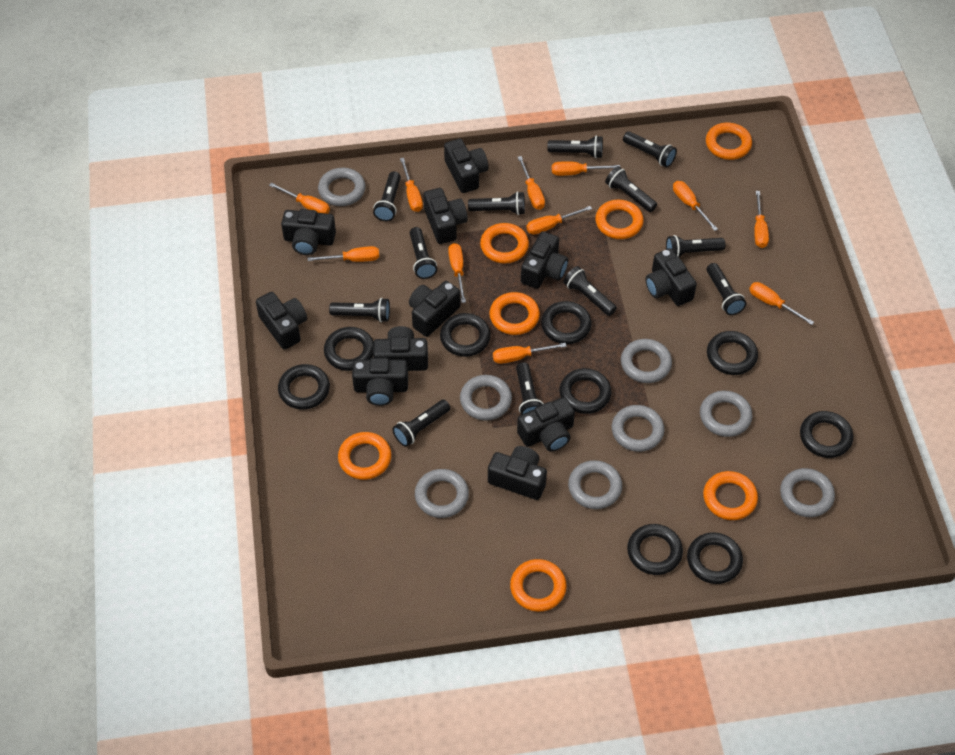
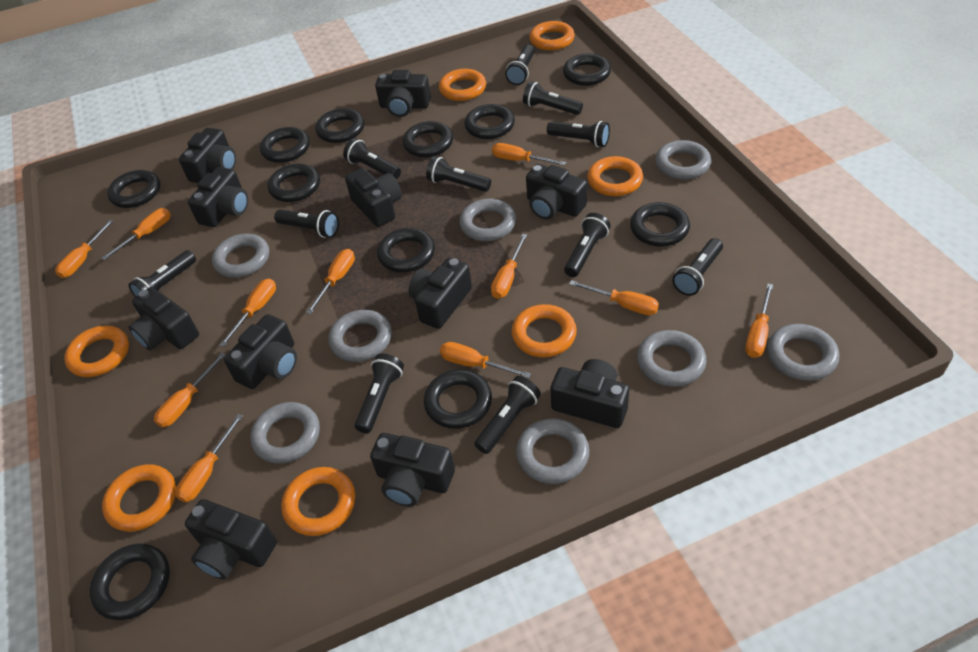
black flashlight: [329,298,390,322] [373,171,401,221] [393,400,450,447] [410,227,437,279] [468,191,525,215] [516,362,544,415] [547,135,603,159] [563,266,617,316] [605,166,657,212] [623,131,677,167] [666,235,725,257] [707,263,746,315] = 12 -> [128,250,196,297] [274,209,339,238] [343,138,401,179] [355,353,404,433] [426,156,491,192] [474,376,541,454] [505,45,535,85] [523,81,583,115] [547,121,610,147] [564,213,610,277] [672,238,723,296] = 11
black ring: [278,364,330,410] [324,327,374,371] [440,313,491,357] [541,301,592,344] [559,368,611,414] [627,524,683,575] [687,532,743,584] [707,331,758,375] [800,411,853,458] = 9 -> [90,544,170,620] [107,170,160,208] [260,127,310,163] [267,164,320,202] [315,108,364,143] [377,228,435,273] [403,121,453,157] [424,369,492,429] [464,104,515,139] [563,54,611,86] [630,202,690,247] = 11

